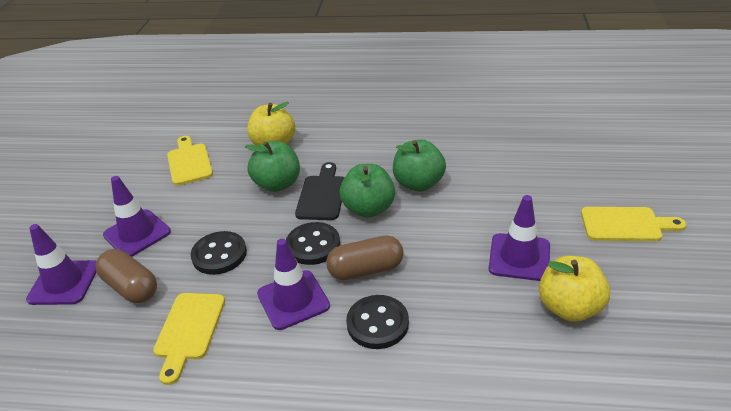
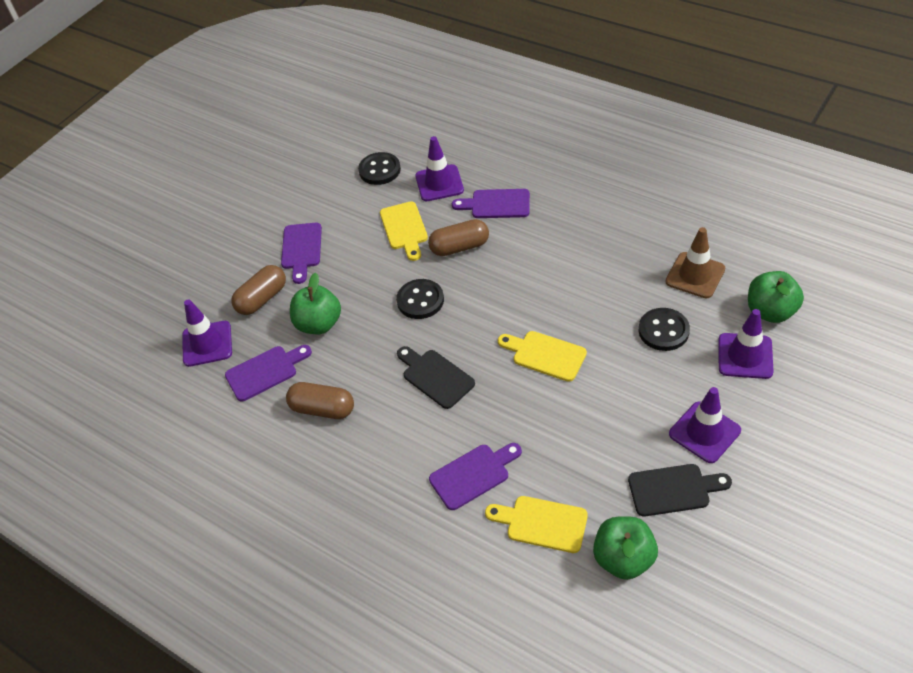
black cutting board: [295,162,344,220] = 1 -> [397,346,475,409] [628,464,732,516] = 2
brown capsule: [96,249,157,303] [326,235,404,280] = 2 -> [231,265,286,315] [286,382,354,419] [428,219,489,256] = 3
brown traffic cone: none = 0 -> [665,227,725,298] = 1
purple cutting board: none = 0 -> [225,345,312,401] [281,223,322,284] [429,443,522,510] [452,189,530,218] = 4
yellow apple: [247,102,295,146] [539,256,610,322] = 2 -> none = 0

